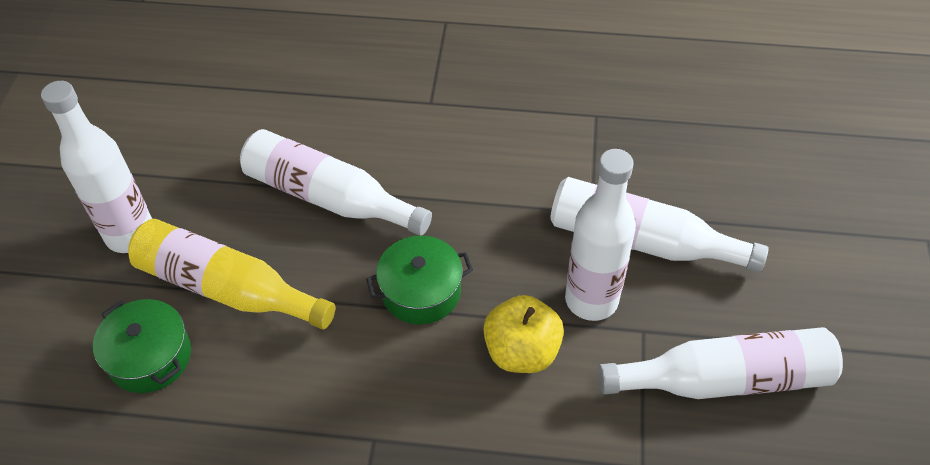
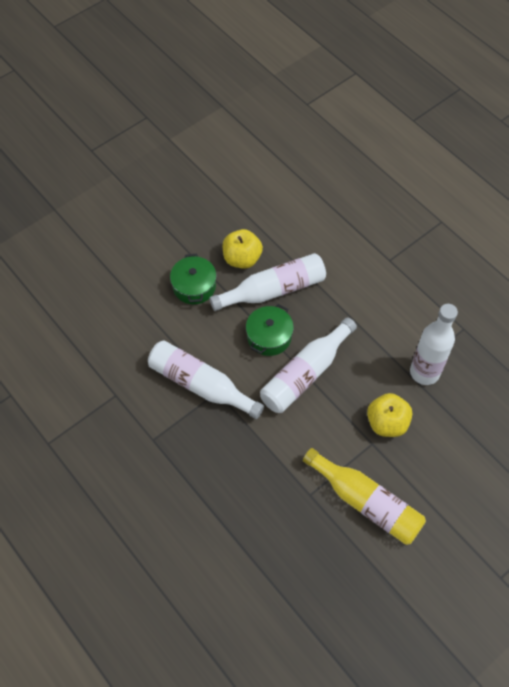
white bottle: [41,81,152,253] [240,129,432,236] [550,177,769,273] [565,149,636,321] [598,327,843,399] = 5 -> [148,340,264,419] [209,253,326,311] [260,317,357,413] [410,304,458,385] = 4
yellow apple: [483,295,564,373] = 1 -> [223,229,263,269] [367,393,412,437] = 2

